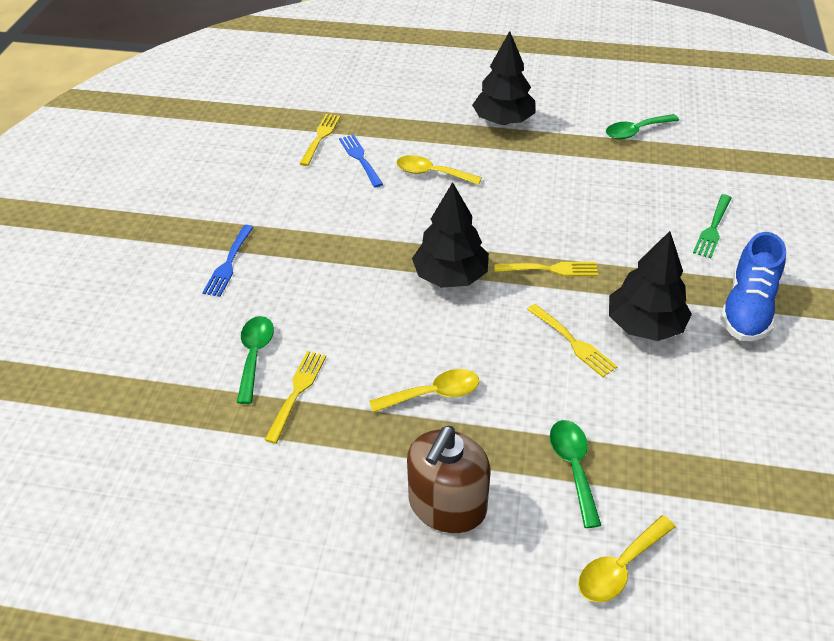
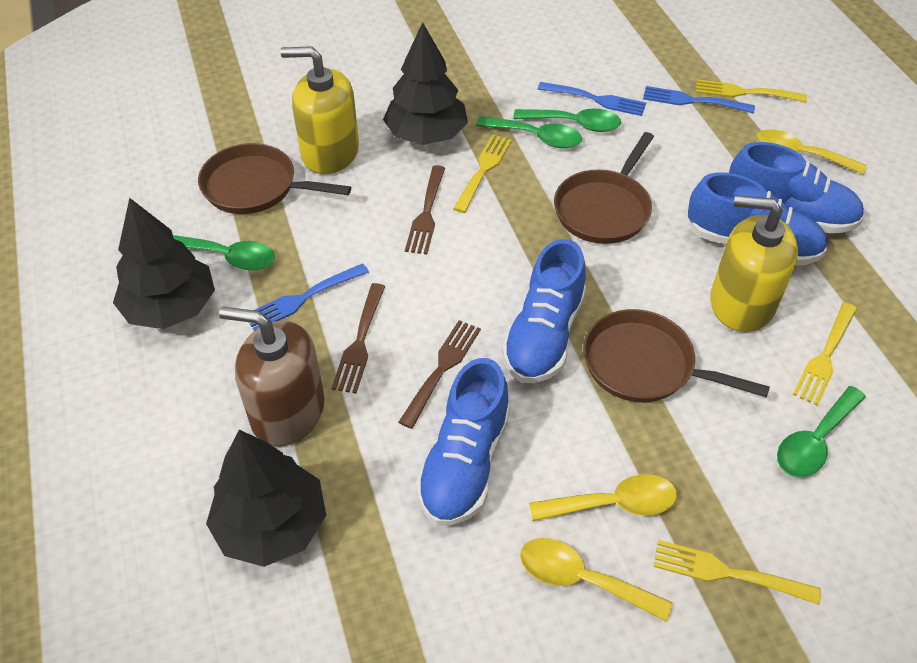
blue fork: [202,225,254,297] [339,134,383,187] = 2 -> [249,263,369,331] [538,82,646,116] [643,86,755,113] = 3
blue shoe: [720,232,786,341] = 1 -> [416,358,510,526] [502,239,586,383] [687,172,827,266] [729,142,864,233] = 4
brown fork: none = 0 -> [331,283,385,394] [398,320,481,429] [405,165,445,255] = 3
brown pan: none = 0 -> [198,143,351,214] [554,132,654,244] [583,309,770,402] = 3
green fork: [693,194,732,258] = 1 -> none = 0
green spoon: [237,316,274,404] [550,420,602,528] [606,114,679,139] = 3 -> [173,235,275,270] [476,116,582,148] [513,109,621,132] [777,386,866,477] = 4
yellow soap dispenser: none = 0 -> [280,46,359,174] [710,195,798,332] = 2

